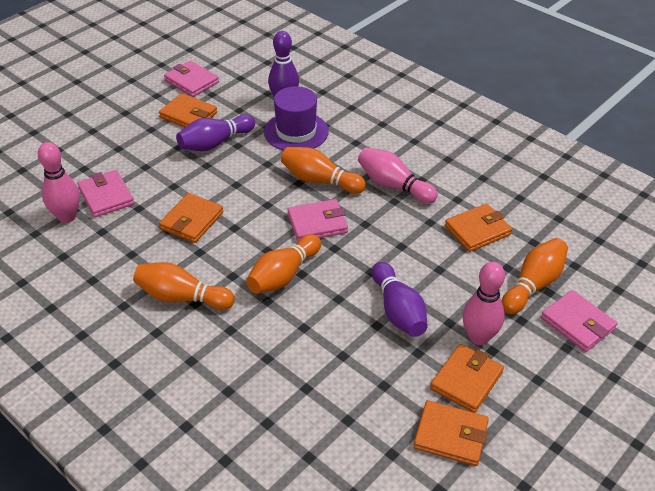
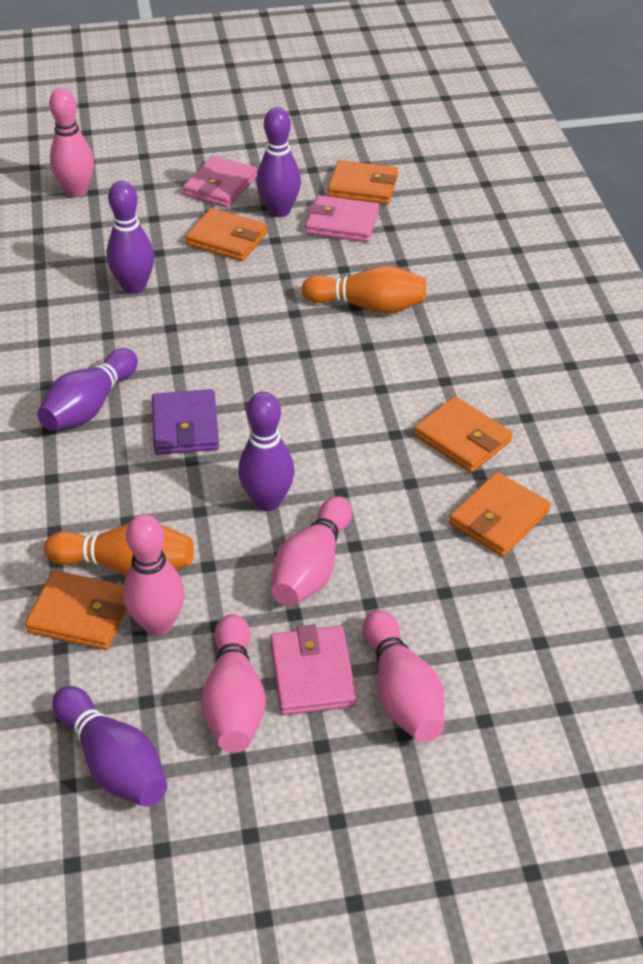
orange bowling pin: [133,262,235,310] [246,234,321,294] [281,147,366,194] [501,238,568,314] = 4 -> [44,524,194,576] [302,265,426,314] = 2
pink bowling pin: [38,142,80,223] [358,147,438,204] [463,262,505,345] = 3 -> [49,88,94,197] [123,514,185,636] [201,614,266,752] [271,496,352,606] [363,610,445,742] = 5
pink wallet: [78,170,134,217] [164,60,219,97] [287,199,348,241] [541,290,617,352] = 4 -> [183,156,257,208] [270,624,357,715] [305,195,379,242] = 3
purple bowling pin: [176,114,255,151] [268,31,299,97] [372,262,428,337] = 3 -> [37,348,138,431] [52,686,167,807] [106,181,154,294] [238,392,294,511] [257,107,301,217] = 5
purple hat: [264,86,329,151] = 1 -> none = 0
purple wallet: none = 0 -> [152,389,219,455] = 1

